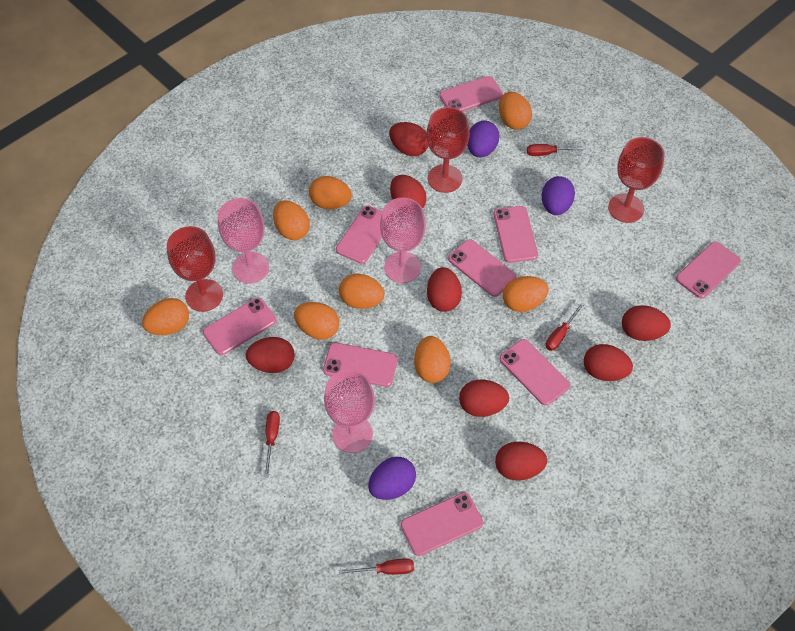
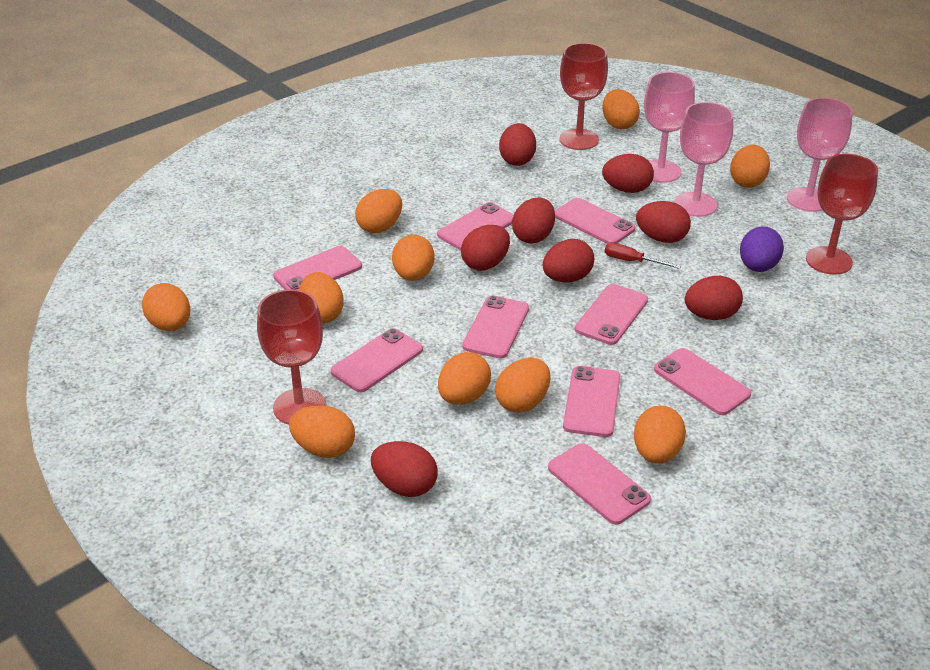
orange egg: [142,298,189,335] [273,201,310,240] [294,302,339,340] [309,176,352,209] [339,274,385,309] [414,336,451,383] [499,92,532,130] [503,276,549,312] = 8 -> [142,283,190,331] [289,405,355,458] [299,272,344,324] [355,189,402,233] [392,234,434,281] [438,352,491,404] [495,358,551,413] [602,89,640,129] [634,405,686,464] [730,144,770,188] = 10
purple egg: [368,457,416,500] [467,120,499,157] [542,176,575,215] = 3 -> [740,226,784,272] = 1
red screwdriver: [264,411,280,477] [339,558,414,575] [527,144,586,156] [546,302,585,351] = 4 -> [605,243,681,269] = 1

